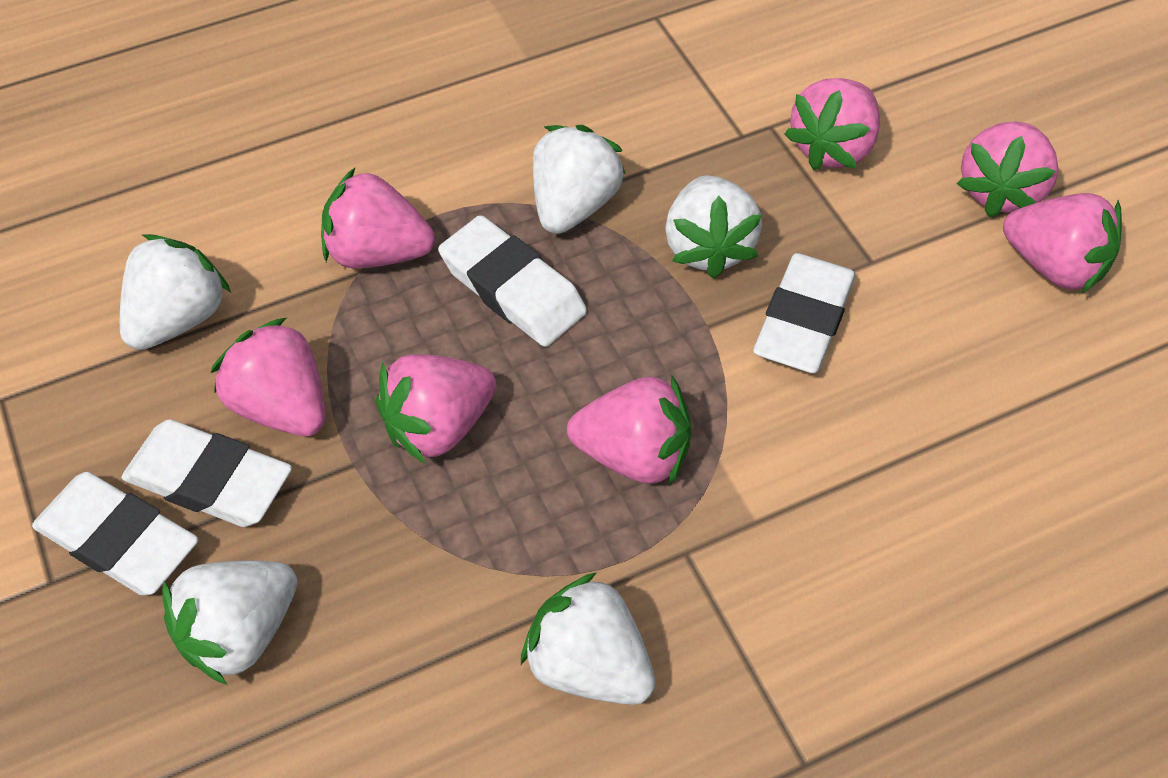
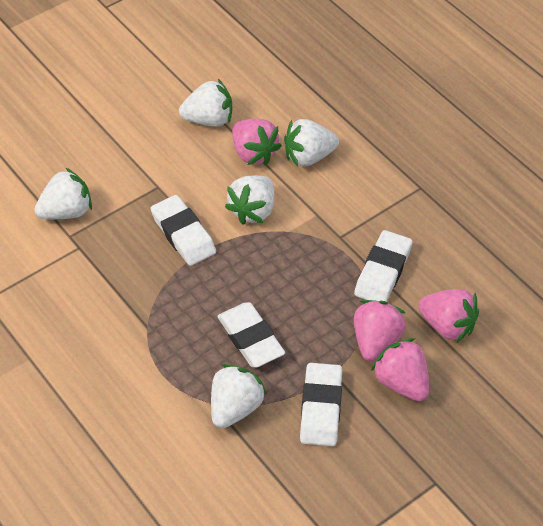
pink strawberry: [211,318,326,436] [321,168,435,268] [376,354,496,464] [567,376,691,485] [784,78,880,170] [957,121,1059,217] [1003,193,1122,294] = 7 -> [232,119,282,165] [354,300,406,361] [371,338,429,401] [418,289,479,342] = 4

